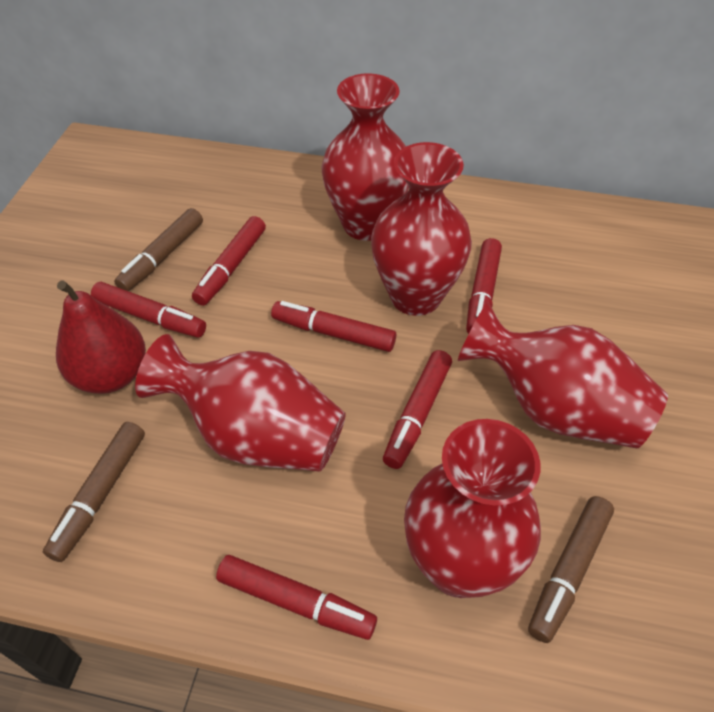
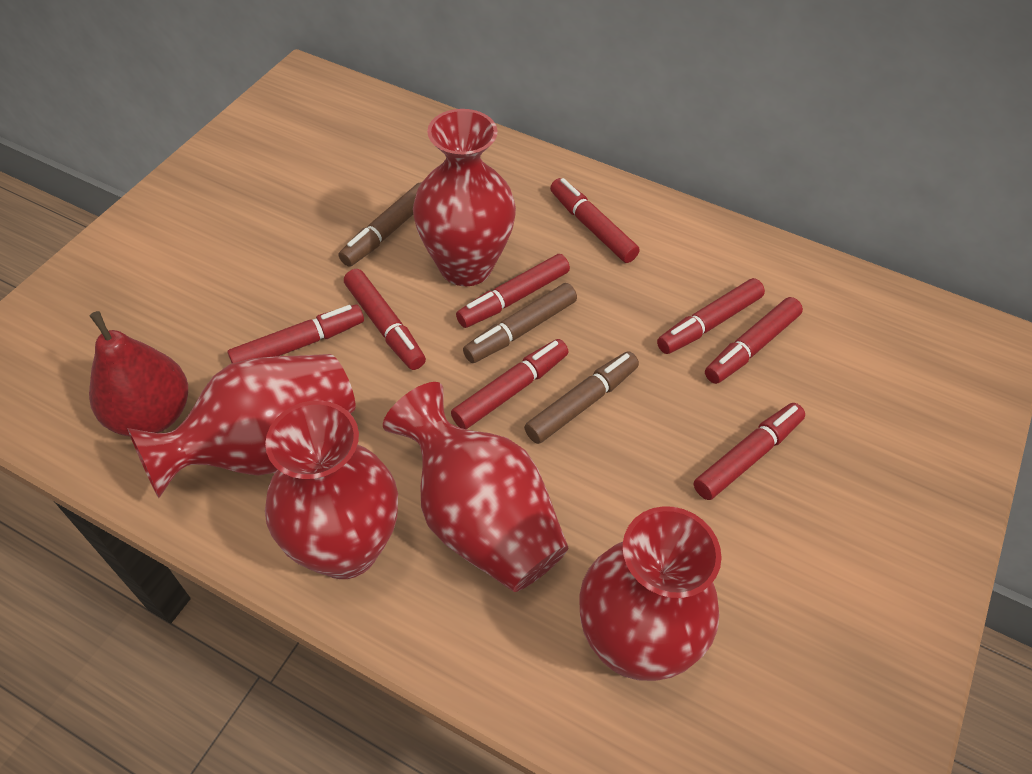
red marker: [91,282,206,338] [192,216,266,306] [216,555,377,640] [271,301,396,352] [383,350,452,469] [466,238,502,334] = 6 -> [228,304,364,363] [344,269,426,370] [451,339,568,429] [456,254,570,328] [550,178,640,263] [657,278,765,354] [694,403,805,500] [705,297,803,384] = 8

